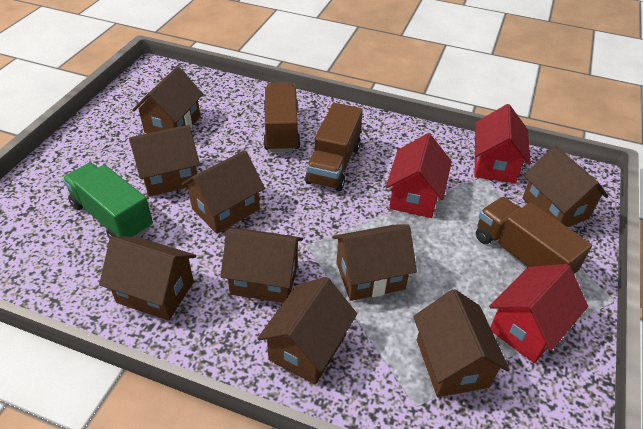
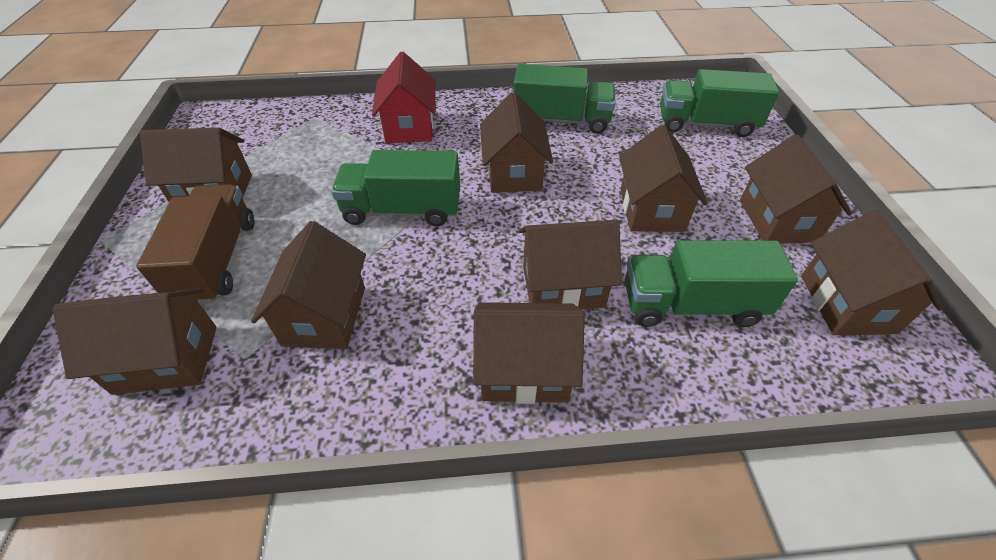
brown truck: [263,82,300,152] [305,103,363,191] [476,197,592,274] = 3 -> [136,184,254,304] = 1
green truck: [62,163,153,239] = 1 -> [331,150,460,226] [513,64,615,134] [625,240,798,327] [660,69,779,137] = 4
red house: [386,133,452,218] [474,104,531,183] [489,264,588,363] = 3 -> [372,52,436,143] = 1

